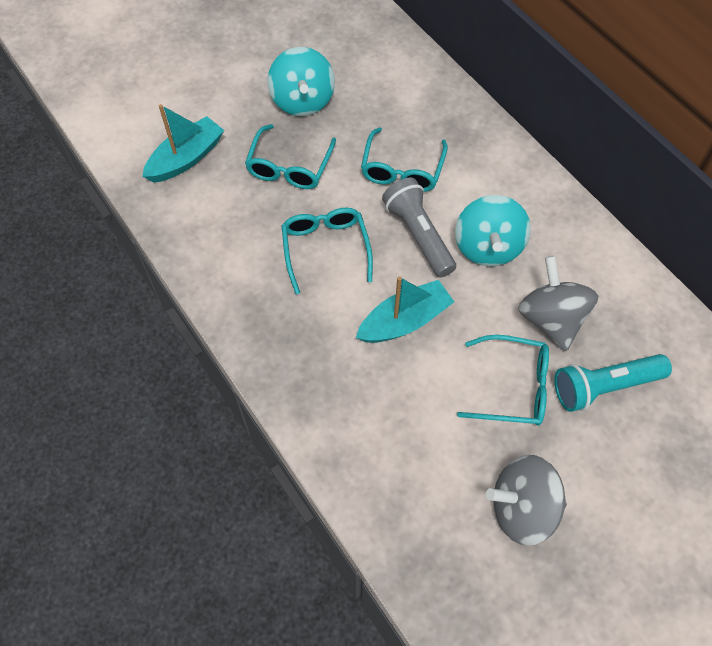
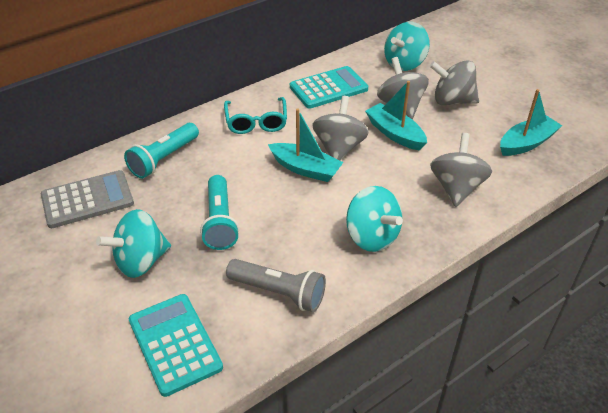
grey calculator: none = 0 -> [41,170,134,228] = 1
grey spinning top: [486,455,567,546] [518,256,598,351] = 2 -> [312,96,369,160] [377,57,429,119] [430,60,479,105] [430,133,492,207] = 4
turquoise boat: [142,104,224,183] [356,276,454,343] = 2 -> [268,109,343,182] [365,81,427,151] [500,89,562,156] = 3
turquoise calculator: none = 0 -> [129,294,223,397] [290,66,368,109] = 2
turquoise flashlight: [554,354,672,412] = 1 -> [124,123,199,179] [200,175,239,250] = 2
turquoise glasses: [245,124,336,189] [282,208,373,294] [361,127,448,192] [457,335,549,426] = 4 -> [224,97,287,134] = 1
turquoise spinning top: [268,47,335,116] [455,195,531,266] = 2 -> [96,209,171,278] [346,186,403,252] [384,22,430,71] = 3

